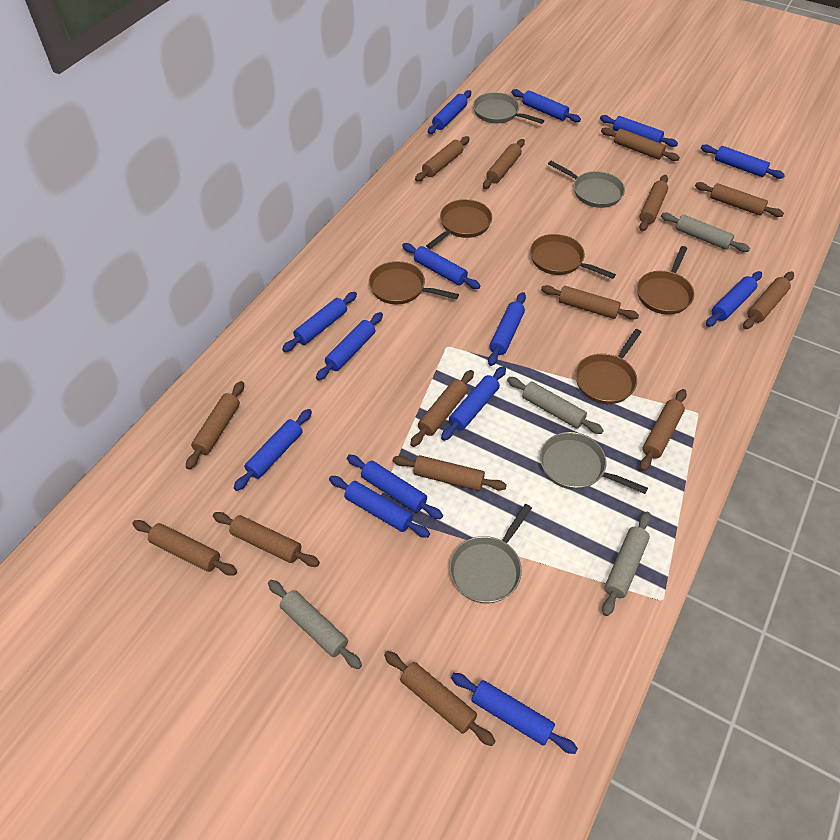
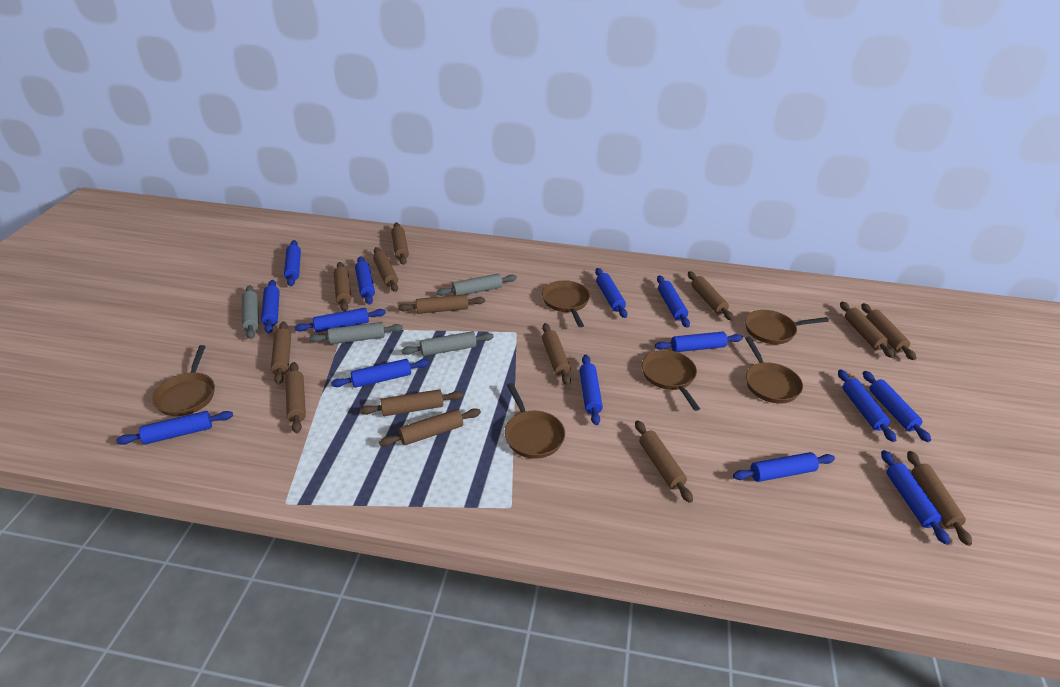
brown pan: [369,261,459,304] [426,199,492,249] [530,234,616,279] [575,329,641,404] [637,246,694,315] = 5 -> [152,345,215,416] [504,383,565,459] [542,280,590,327] [642,350,700,411] [745,310,829,344] [745,337,803,404] = 6
grey pan: [449,504,532,603] [473,92,544,124] [540,432,648,494] [548,161,625,208] = 4 -> none = 0

